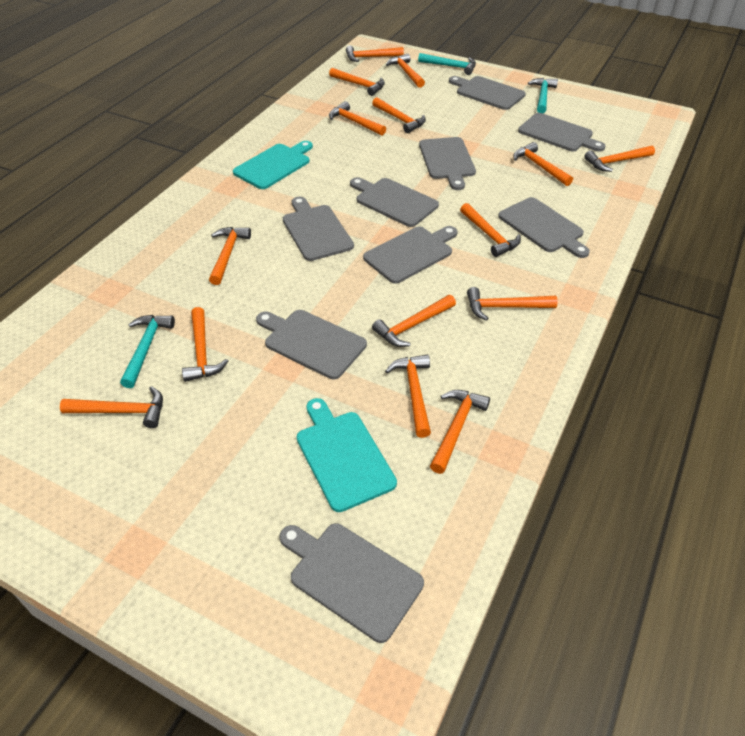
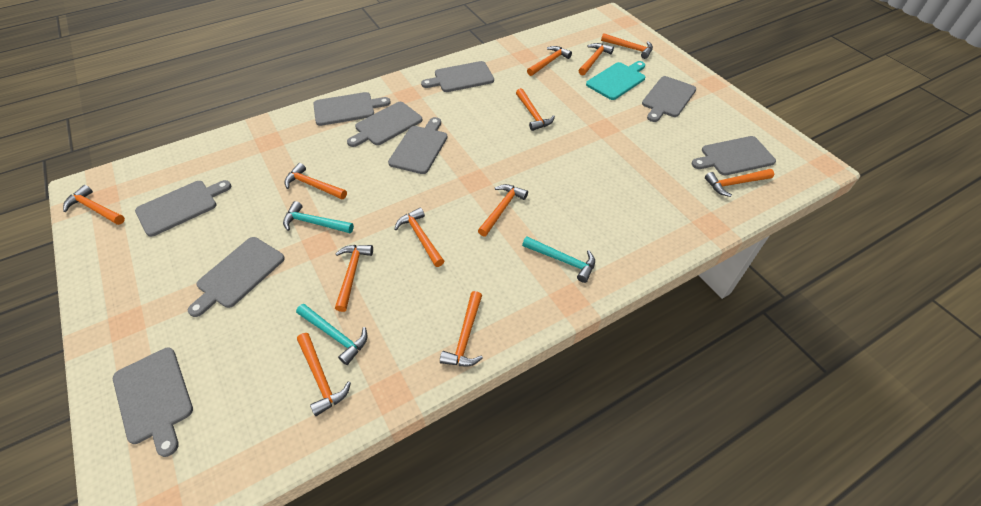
orange hammer: [60,386,163,428] [182,307,228,382] [209,227,251,285] [329,68,385,96] [329,101,386,135] [346,46,404,62] [372,97,426,133] [372,295,456,347] [385,354,431,438] [386,54,425,88] [430,390,490,474] [460,203,521,257] [467,287,558,321] [513,142,573,186] [584,146,655,172] = 15 -> [63,185,125,225] [284,163,347,199] [297,333,351,416] [335,245,373,312] [395,208,444,267] [440,291,483,366] [478,184,528,237] [516,88,555,131] [527,46,572,76] [579,43,614,76] [601,33,653,59] [705,169,774,197] = 12
turquoise cutting board: [233,141,313,189] [297,398,397,512] = 2 -> [586,61,645,100] = 1

